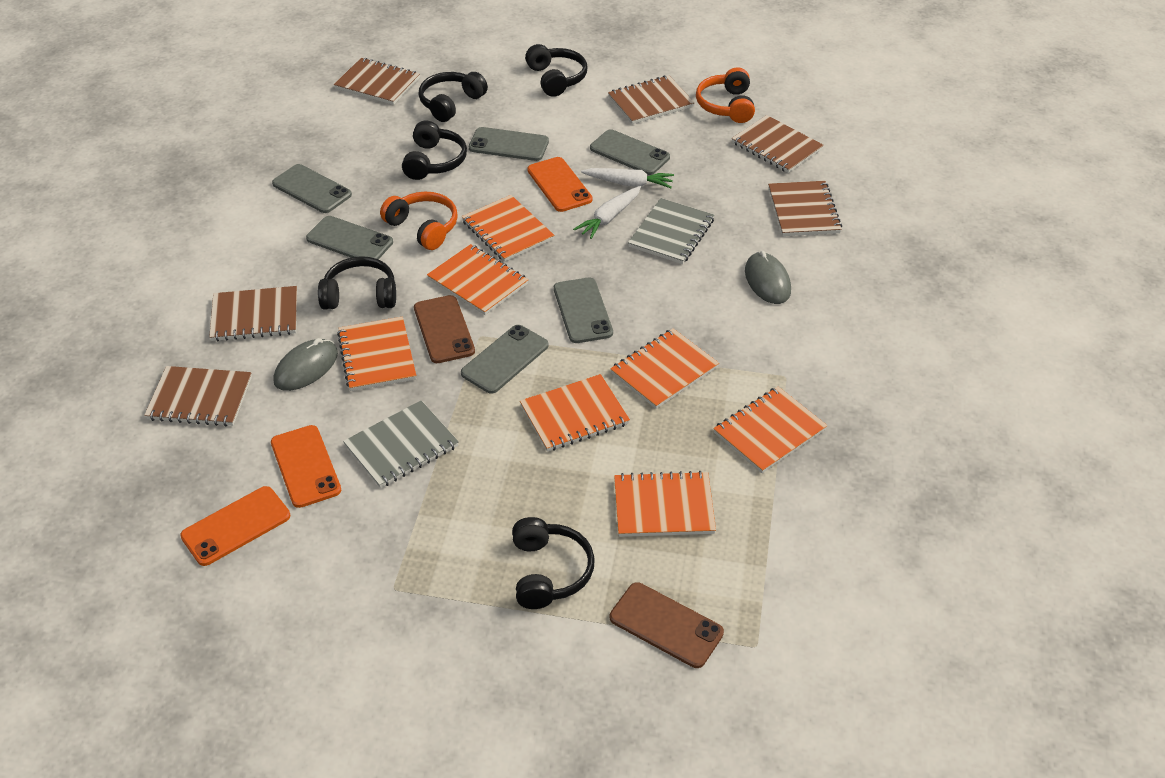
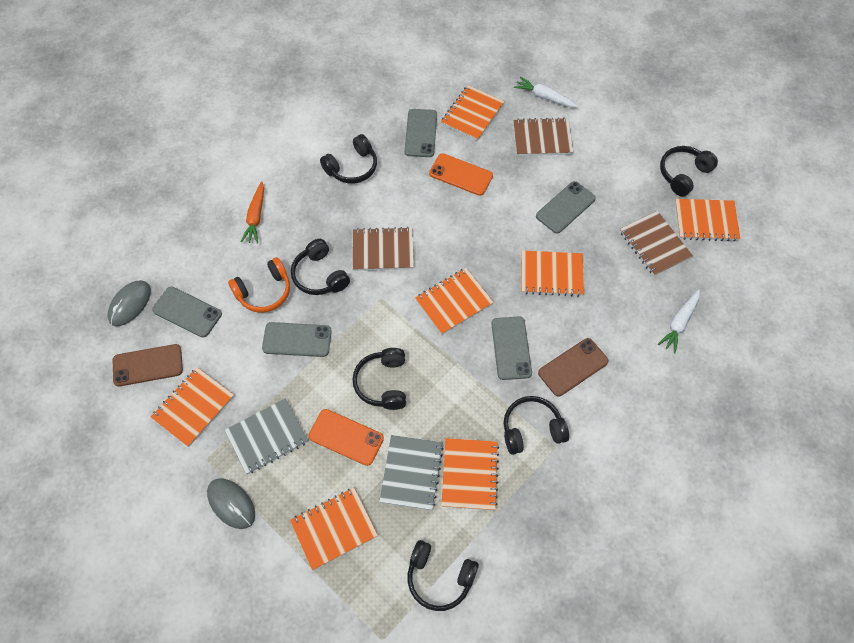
black headphones: [318,256,396,310] [402,120,467,180] [418,72,488,122] [512,517,595,609] [525,44,588,97] = 5 -> [291,239,350,295] [320,134,377,183] [352,348,406,410] [407,540,479,611] [504,396,569,455] [660,146,718,196] = 6
brown notebook: [144,366,252,427] [209,286,297,341] [334,58,420,105] [608,75,694,124] [732,115,824,173] [768,181,842,236] = 6 -> [353,227,414,271] [513,118,573,156] [620,211,693,276] = 3
grey phone: [272,164,352,213] [306,216,393,260] [461,325,549,394] [469,127,549,161] [554,277,613,343] [590,129,670,175] = 6 -> [152,286,222,337] [262,322,332,357] [404,109,437,157] [491,316,532,380] [536,181,596,234] = 5
orange carrot: none = 0 -> [241,181,264,244] = 1
orange headphones: [380,192,458,250] [696,67,755,123] = 2 -> [228,257,290,313] = 1
orange phone: [180,486,290,566] [271,425,341,508] [527,157,593,212] = 3 -> [308,409,384,466] [429,153,493,196] = 2

